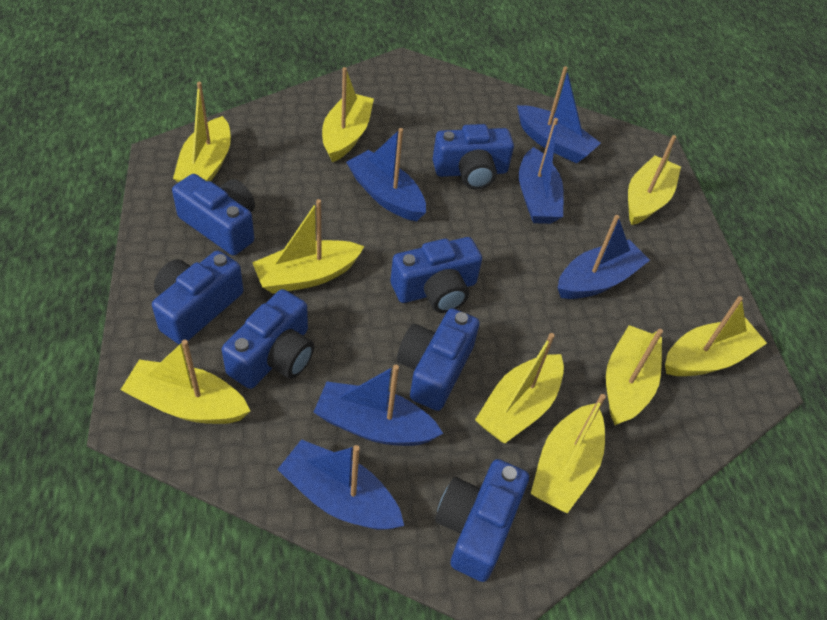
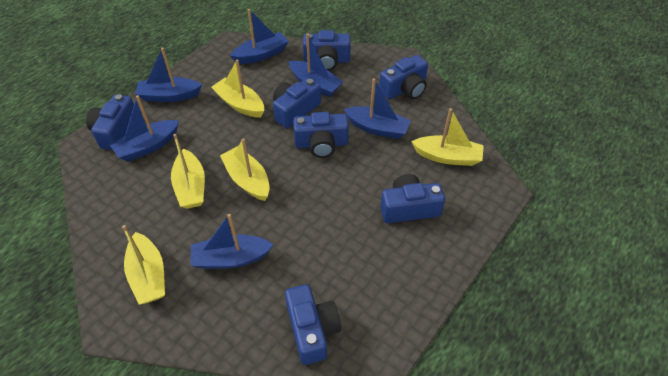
yellow boat: [121,340,250,424] [173,82,231,183] [252,199,364,294] [322,67,374,162] [475,333,564,443] [530,394,606,513] [606,325,663,425] [628,135,681,225] [665,296,767,376] = 9 -> [122,225,165,305] [171,134,205,209] [211,60,264,118] [220,138,270,201] [411,108,484,166] = 5

